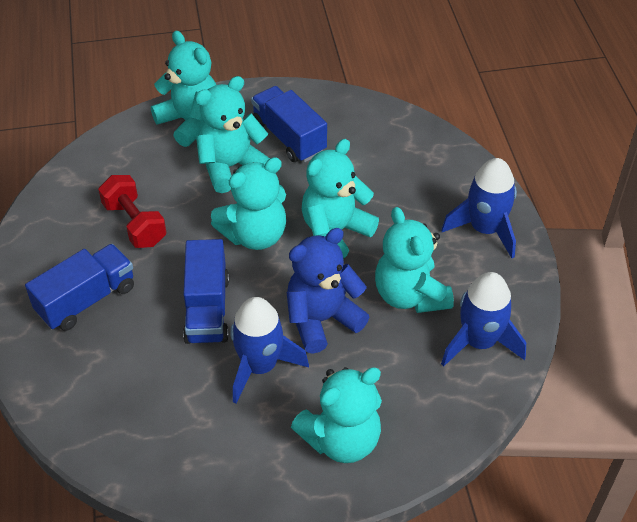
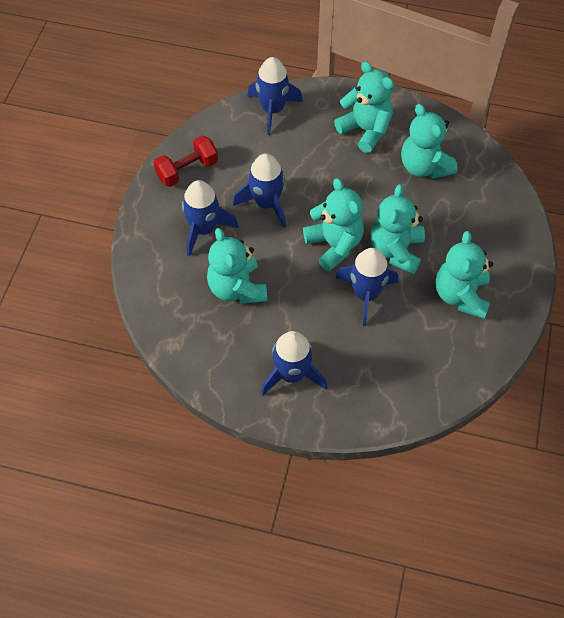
blue rocket: [230,297,309,404] [441,158,517,258] [441,272,526,366] = 3 -> [182,180,239,256] [233,154,286,228] [248,57,303,135] [261,331,327,396] [336,248,398,326] = 5
blue teddy bear: [286,228,369,354] = 1 -> none = 0
blue truck: [25,244,134,331] [183,239,229,344] [251,86,327,162] = 3 -> none = 0

